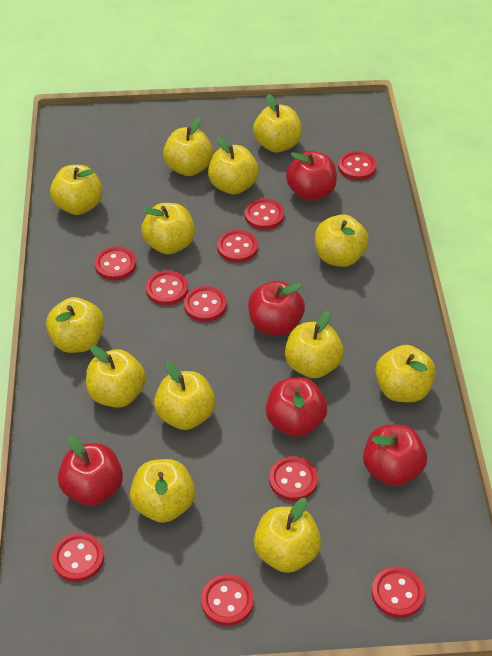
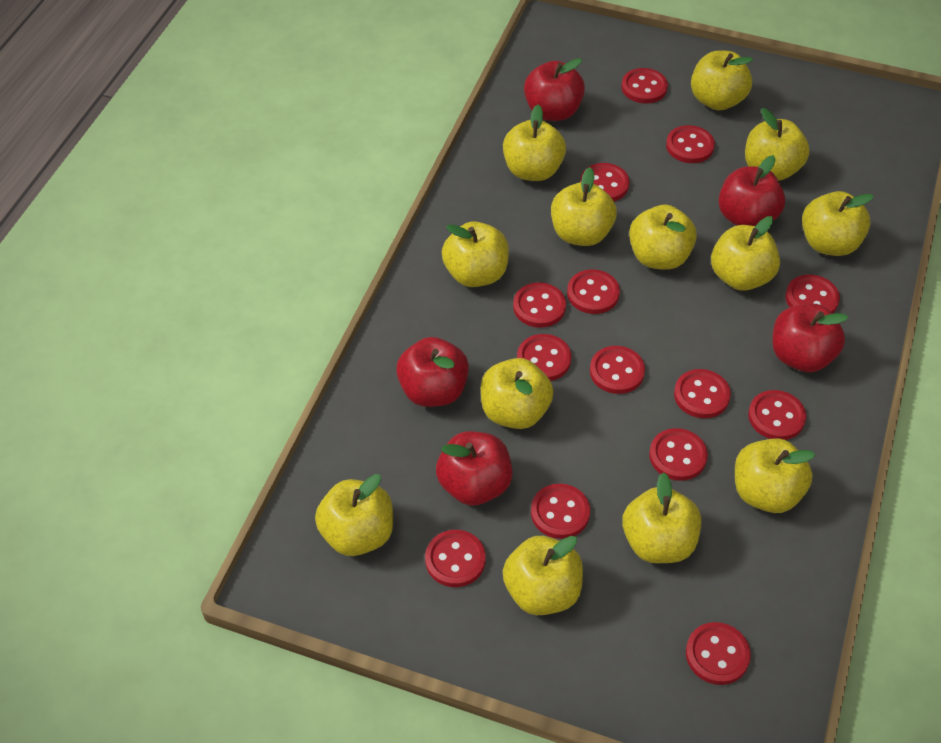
red button: [52,533,104,582] [94,247,136,280] [146,271,188,305] [184,286,227,322] [201,574,254,626] [217,230,258,263] [245,198,284,230] [269,456,318,501] [338,151,377,180] [372,567,425,618] = 10 -> [425,530,486,587] [513,282,566,328] [517,334,571,381] [531,484,590,539] [567,270,620,314] [580,163,629,201] [590,346,645,394] [621,68,668,103] [649,428,708,481] [666,125,715,163] [674,369,731,418] [686,622,751,685] [748,390,806,440] [785,275,840,314] = 14

